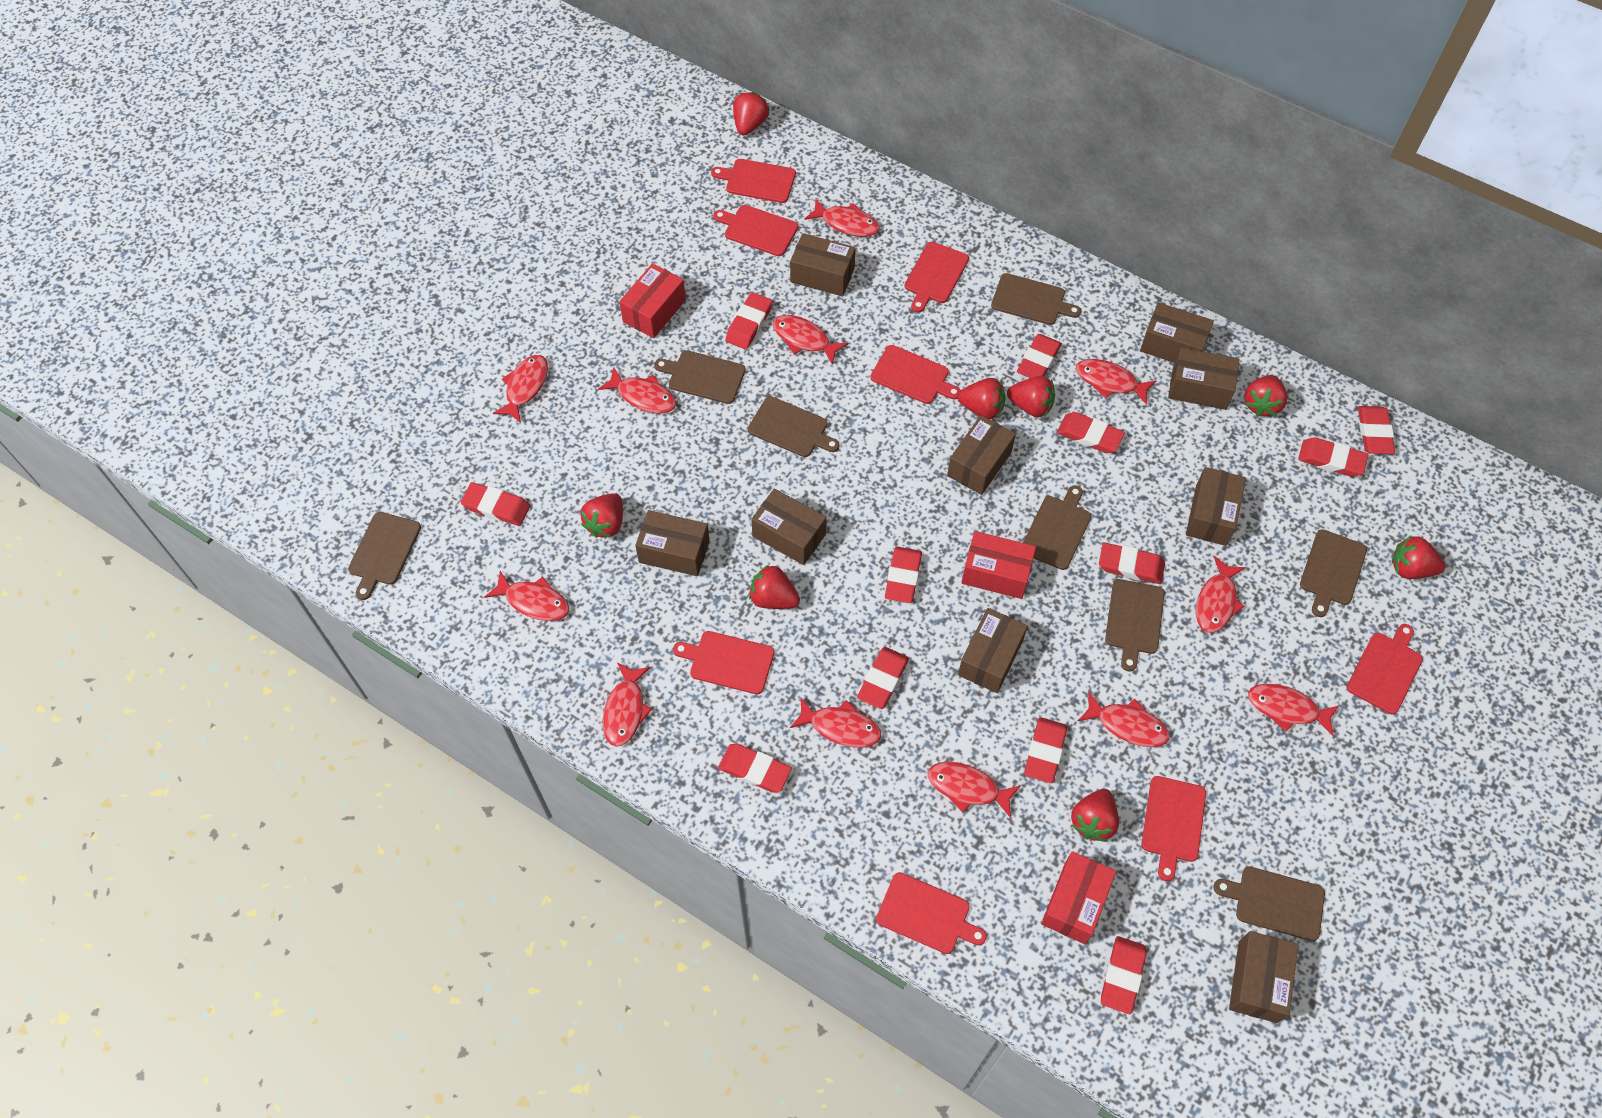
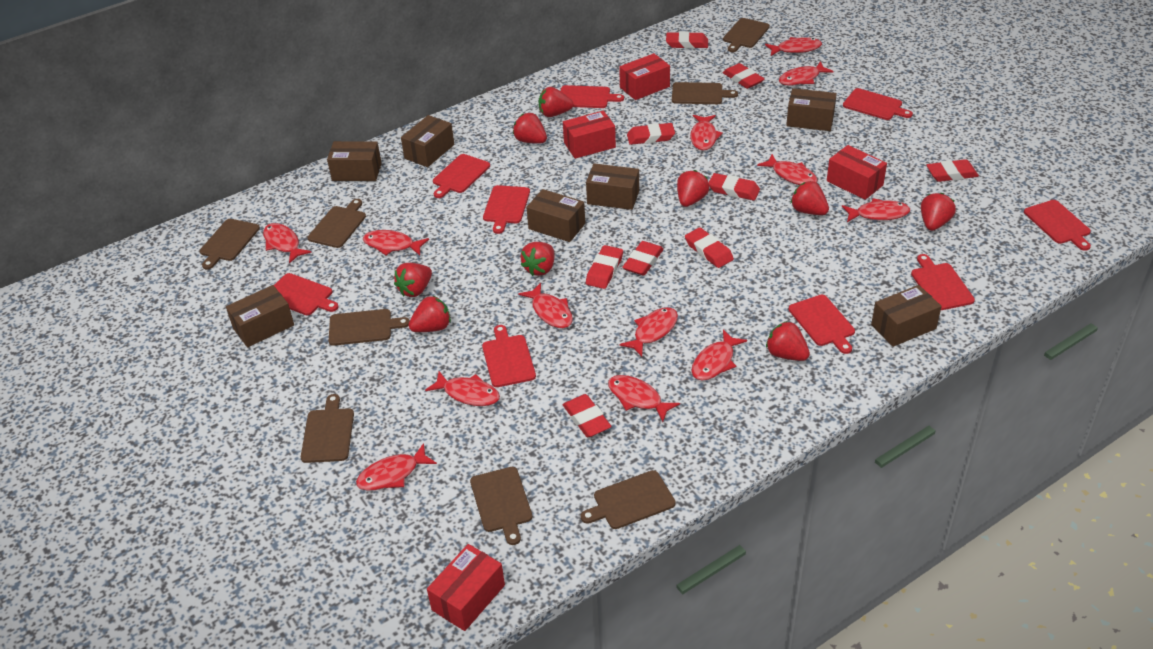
brown box: [635,510,710,576] [751,489,826,565] [790,233,856,296] [947,415,1016,495] [958,608,1028,693] [1140,302,1214,363] [1168,347,1240,410] [1186,467,1246,546] [1229,931,1298,1023] = 9 -> [226,285,294,347] [327,141,382,181] [401,115,454,167] [526,189,585,242] [586,163,639,210] [786,88,837,131] [871,285,942,347] = 7
red box: [619,263,686,338] [961,531,1036,599] [1041,851,1116,944] = 3 -> [427,544,505,631] [563,111,616,159] [619,53,670,100] [827,145,887,200] = 4
red cutting board: [673,631,774,694] [711,159,796,203] [713,205,798,256] [870,345,961,404] [876,872,987,954] [904,242,969,312] [1141,776,1206,881] [1347,624,1423,714] = 8 -> [274,273,338,315] [433,154,490,198] [482,325,536,387] [483,185,530,234] [561,85,624,108] [789,294,855,354] [843,88,913,120] [911,254,975,310] [1024,200,1091,251] = 9
red eraser: [461,482,530,526] [718,744,792,793] [725,292,773,349] [857,647,909,709] [885,547,922,603] [1017,334,1062,378] [1024,717,1067,783] [1057,412,1125,453] [1099,543,1165,584] [1101,936,1147,1014] [1298,437,1368,477] [1358,406,1395,454] = 12 -> [563,394,611,437] [586,245,623,289] [622,241,664,276] [627,123,675,145] [666,32,708,49] [685,227,734,268] [709,173,760,201] [723,63,765,89] [926,159,979,182] = 9
red fish: [484,571,569,621] [493,355,548,423] [598,367,676,413] [602,663,652,747] [773,315,848,365] [790,698,881,748] [804,199,880,237] [928,762,1021,818] [1076,359,1156,405] [1078,691,1170,747] [1196,556,1246,633] [1248,684,1340,736] = 12 -> [263,223,312,264] [356,443,437,491] [363,230,429,255] [425,371,500,406] [518,283,573,328] [608,375,680,422] [619,307,678,357] [690,115,723,150] [691,330,747,381] [757,154,818,185] [765,37,822,56] [779,61,834,86] [842,198,910,222] = 13
red strawberry: [581,493,623,538] [733,92,769,136] [749,565,800,609] [957,378,1005,419] [1007,376,1055,417] [1071,789,1119,842] [1244,375,1287,417] [1392,536,1446,579] = 8 -> [394,263,432,297] [409,296,451,332] [513,113,547,144] [521,242,555,276] [539,87,573,117] [677,170,709,207] [766,321,810,361] [791,181,829,215] [921,193,956,231] = 9

